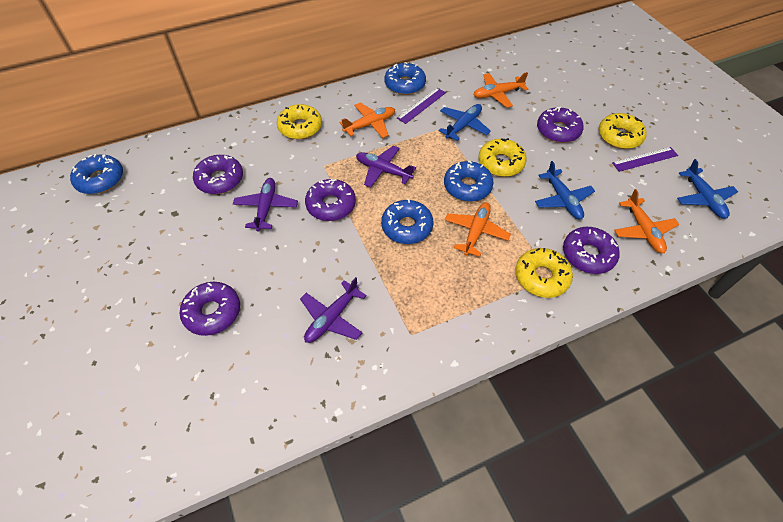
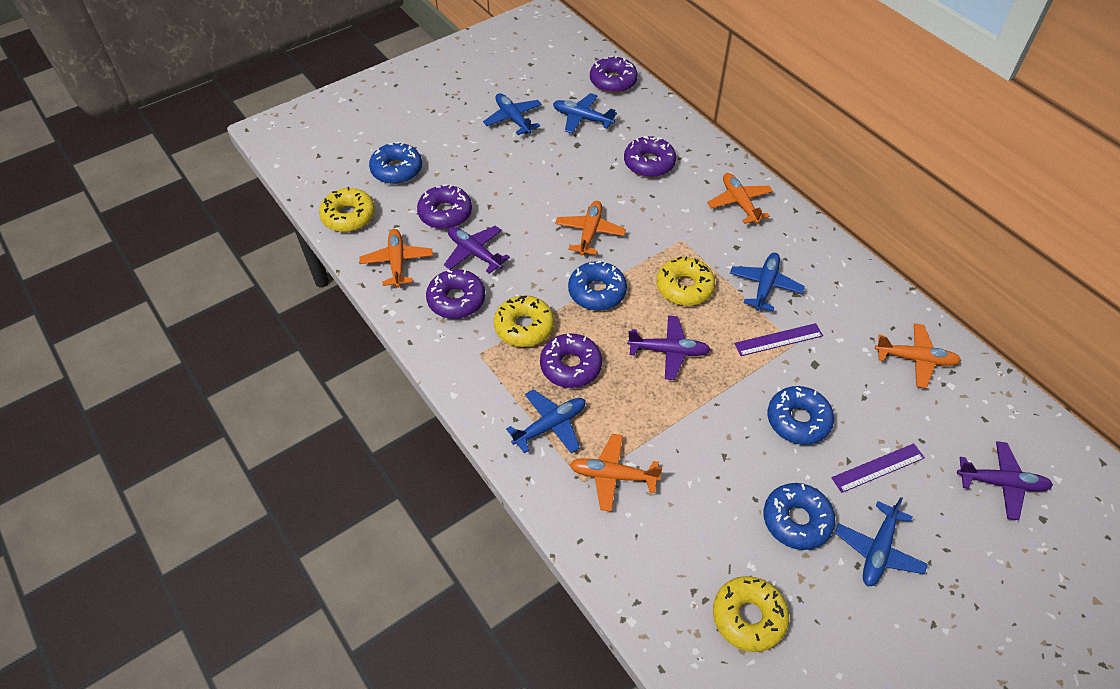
blue plane: [439,104,491,141] [535,161,595,219] [677,159,738,219] = 3 -> [483,93,542,135] [506,389,586,453] [553,93,617,133] [730,253,805,311] [835,497,928,586] = 5
orange plane: [340,103,395,138] [445,202,511,257] [473,72,528,108] [614,189,679,253] = 4 -> [360,229,433,288] [555,201,626,256] [569,434,662,512] [707,173,773,224] [875,323,961,388] = 5

